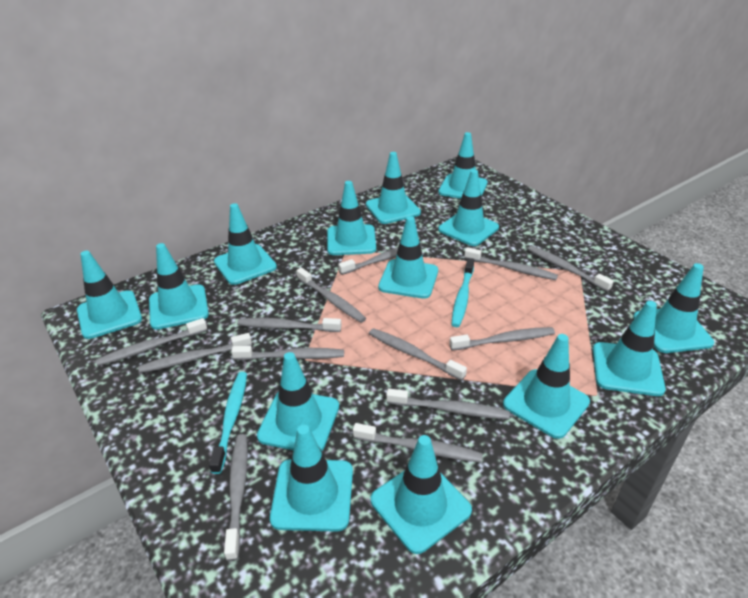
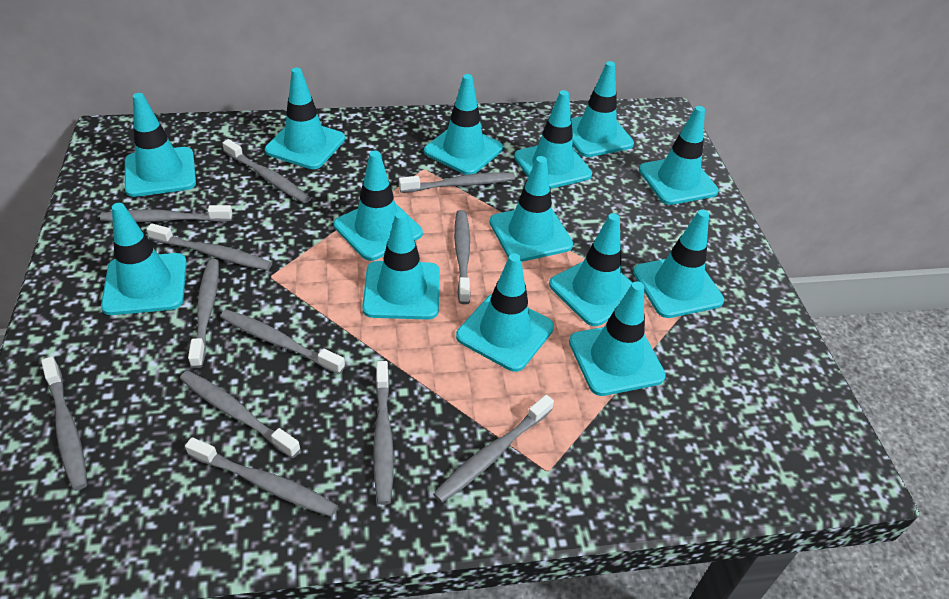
grey toothbrush: [96,318,207,366] [138,333,252,373] [224,434,248,561] [231,346,344,360] [237,318,342,332] [296,268,366,323] [338,244,422,275] [353,423,483,463] [369,328,467,380] [386,388,510,419] [449,327,555,351] [464,247,558,280] [528,246,614,292] = 13 -> [41,356,87,491] [100,205,233,222] [146,223,272,270] [180,370,301,458] [185,437,338,517] [188,259,219,368] [220,309,345,374] [222,139,310,203] [373,361,394,505] [399,172,515,193] [433,395,554,503] [454,210,471,304] = 12
turquoise toothbrush: [209,372,247,474] [451,258,474,327] = 2 -> none = 0

